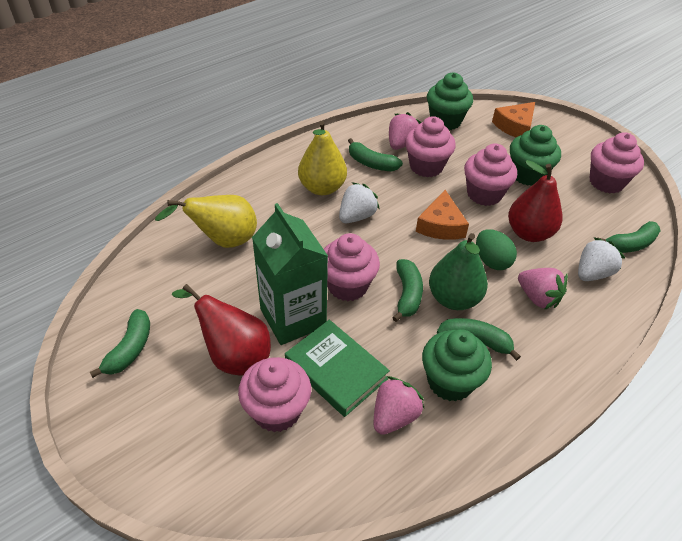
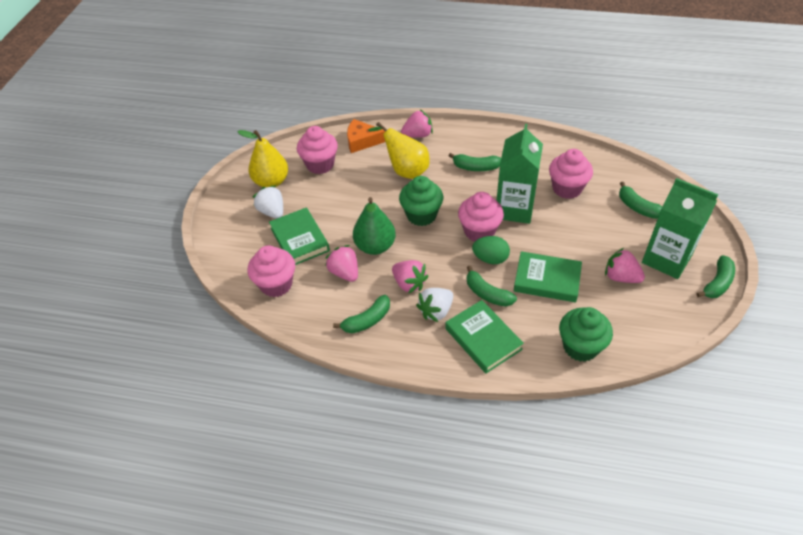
green book: [285,320,390,417] = 1 -> [269,207,330,265] [445,300,524,373] [514,251,582,302] = 3
green carton: [252,203,328,345] = 1 -> [496,124,543,224] [642,178,718,279] = 2
green cupcake: [422,329,492,402] [427,73,473,130] [510,125,561,186] = 3 -> [399,176,443,226] [559,307,613,362] = 2
orange cheese: [416,190,469,240] [492,102,535,137] = 2 -> [347,119,385,153] = 1
pink cupcake: [238,357,311,432] [324,233,380,301] [405,116,456,177] [464,144,517,206] [589,132,644,193] = 5 -> [247,245,295,297] [297,126,338,174] [458,192,504,241] [549,149,593,199] = 4
pink strawberry: [374,376,425,435] [389,112,421,150] [518,268,568,310] = 3 -> [325,245,358,282] [392,260,428,294] [401,110,433,138] [605,248,645,283] = 4
red pear: [172,284,271,376] [508,160,562,242] = 2 -> none = 0

